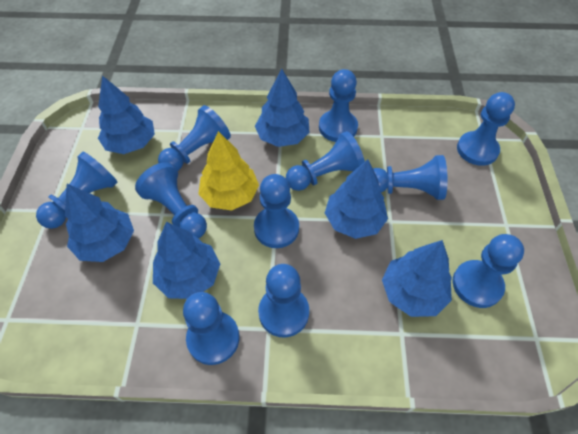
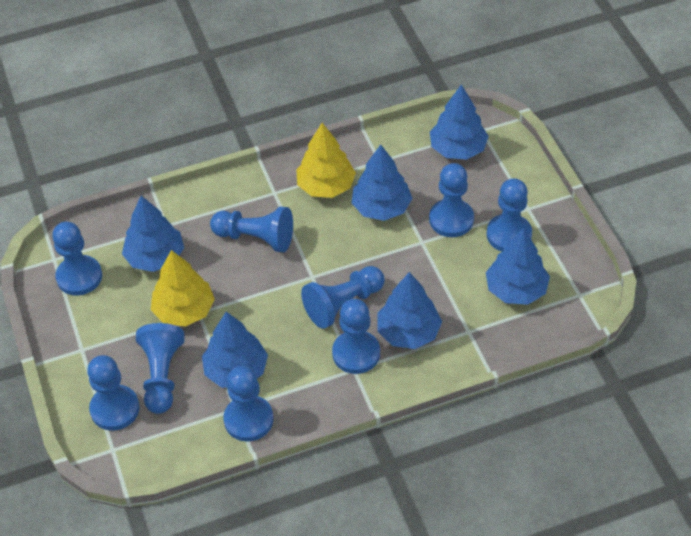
blue pawn: [36,152,118,229] [135,162,207,238] [158,105,231,171] [183,292,239,365] [254,174,299,248] [258,264,309,337] [286,131,365,191] [319,69,358,142] [373,155,448,200] [453,234,524,308] [457,92,515,166] = 11 -> [52,222,102,296] [87,355,140,430] [136,323,185,414] [210,207,293,252] [224,366,273,442] [301,266,385,329] [332,299,380,374] [429,163,474,237] [487,178,532,252] = 9
yellow tree: [198,131,259,211] = 1 -> [151,250,215,327] [296,123,356,198] = 2

